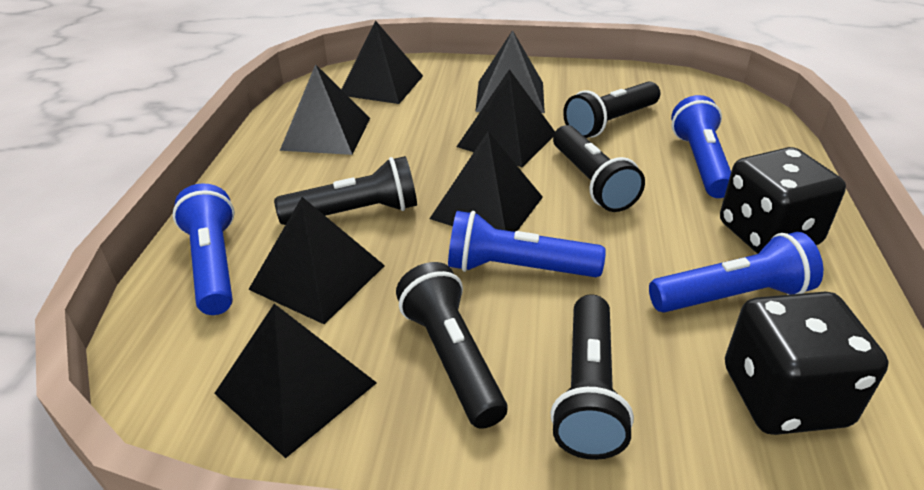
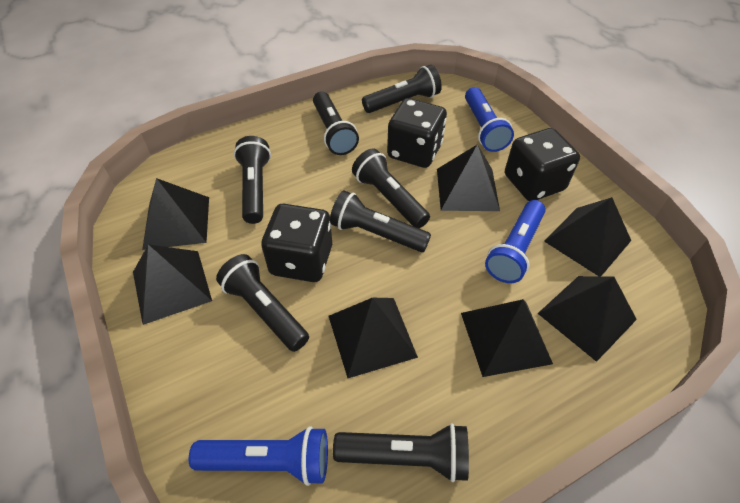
black dice: [720,147,846,254] [725,292,889,435] = 2 -> [261,204,332,282] [387,98,447,168] [505,128,580,201] = 3
black flashlight: [274,156,417,225] [396,262,507,429] [551,295,634,460] [553,125,645,212] [563,82,660,138] = 5 -> [216,254,309,352] [234,136,271,224] [313,91,359,155] [330,190,431,252] [333,423,469,482] [352,148,430,228] [362,65,442,113] = 7
blue flashlight: [173,183,235,315] [448,211,606,277] [649,232,823,312] [671,95,731,198] = 4 -> [189,426,328,486] [465,87,514,152] [485,200,546,283] = 3

